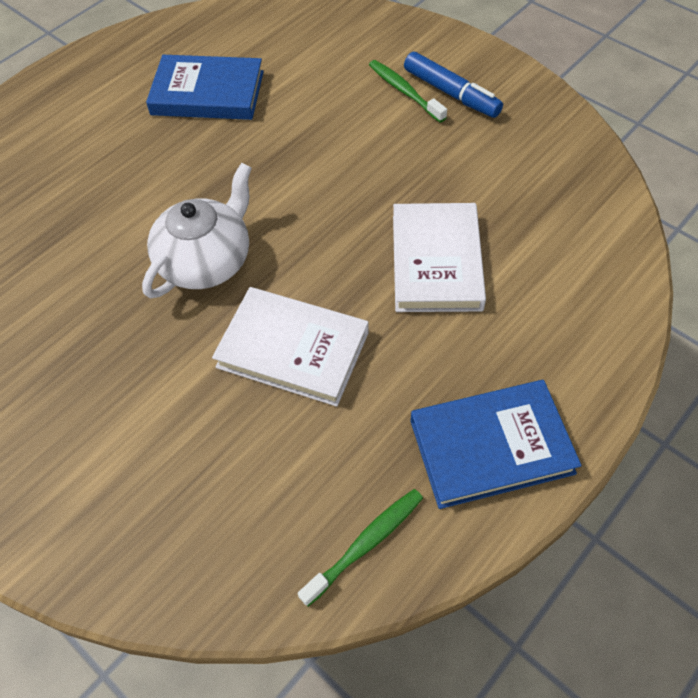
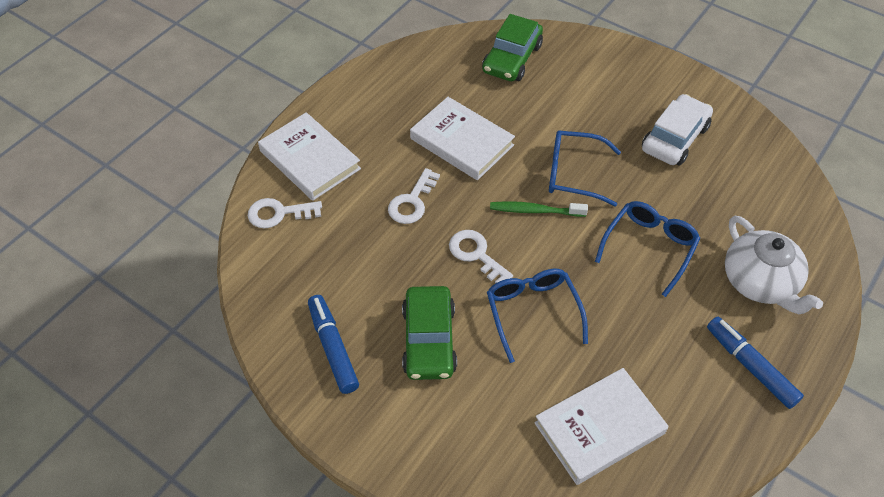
blue book: [146,55,264,120] [410,380,582,509] = 2 -> none = 0
blue glasses: none = 0 -> [487,269,588,363] [549,130,621,207] [595,201,700,297] = 3
blue marker: [404,52,503,118] = 1 -> [308,295,359,394] [707,317,804,409] = 2
green car: none = 0 -> [402,286,457,380] [482,14,543,81] = 2
green toothbrush: [298,489,423,607] [369,60,447,123] = 2 -> [490,201,588,217] = 1
white book: [212,287,369,407] [393,203,486,312] = 2 -> [258,112,361,201] [410,97,515,180] [534,368,668,485] = 3
white car: none = 0 -> [642,94,713,165] = 1
white key: none = 0 -> [248,198,322,228] [388,168,440,224] [449,230,513,284] = 3

